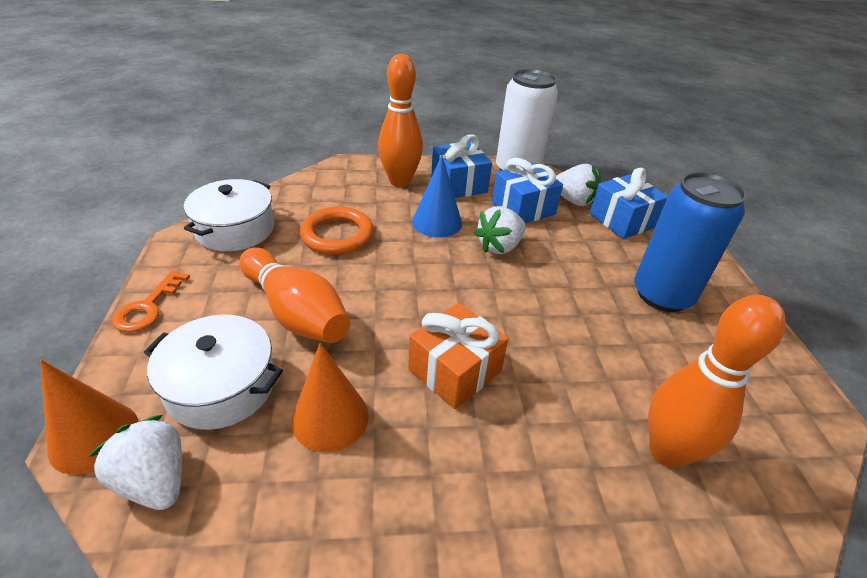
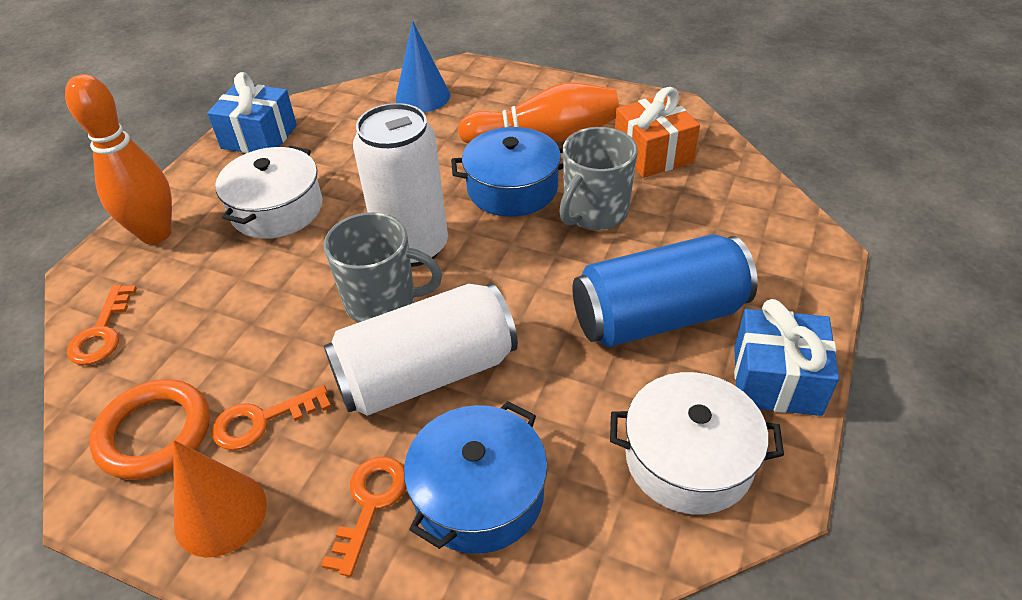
blue gift: [431,134,492,198] [492,158,563,223] [590,168,668,239] = 3 -> [207,72,297,153] [734,299,839,416] = 2
blue pot: none = 0 -> [404,401,548,554] [451,127,563,217] = 2
grey mug: none = 0 -> [324,212,442,323] [559,127,638,230] = 2
orange bowling pin: [239,247,350,343] [378,54,423,187] [648,295,786,468] = 3 -> [65,74,172,244] [458,82,619,143] = 2
orange cone: [40,360,138,475] [291,343,369,452] = 2 -> [173,440,267,558] = 1
orange key: [112,270,190,332] = 1 -> [67,285,137,365] [212,385,331,451] [321,457,406,577] = 3
white can: [496,69,558,171] = 1 -> [324,283,518,416] [353,103,448,267] = 2
white strawberry: [89,415,182,510] [474,206,526,254] [556,164,601,206] = 3 -> none = 0

